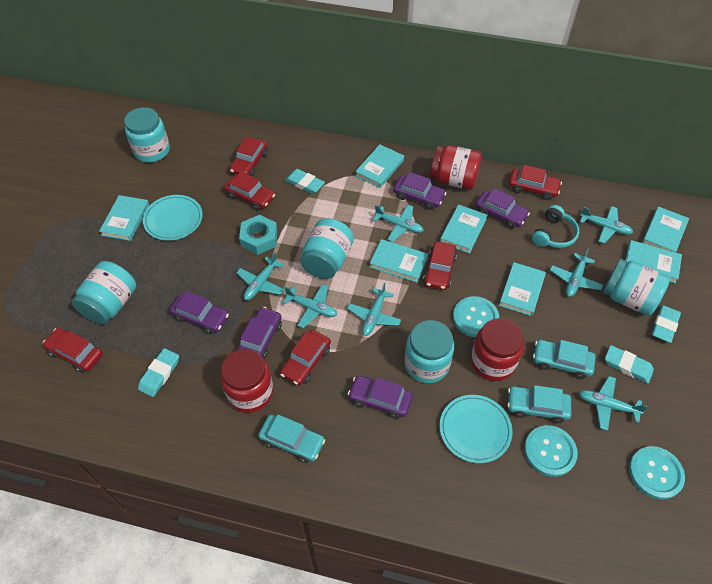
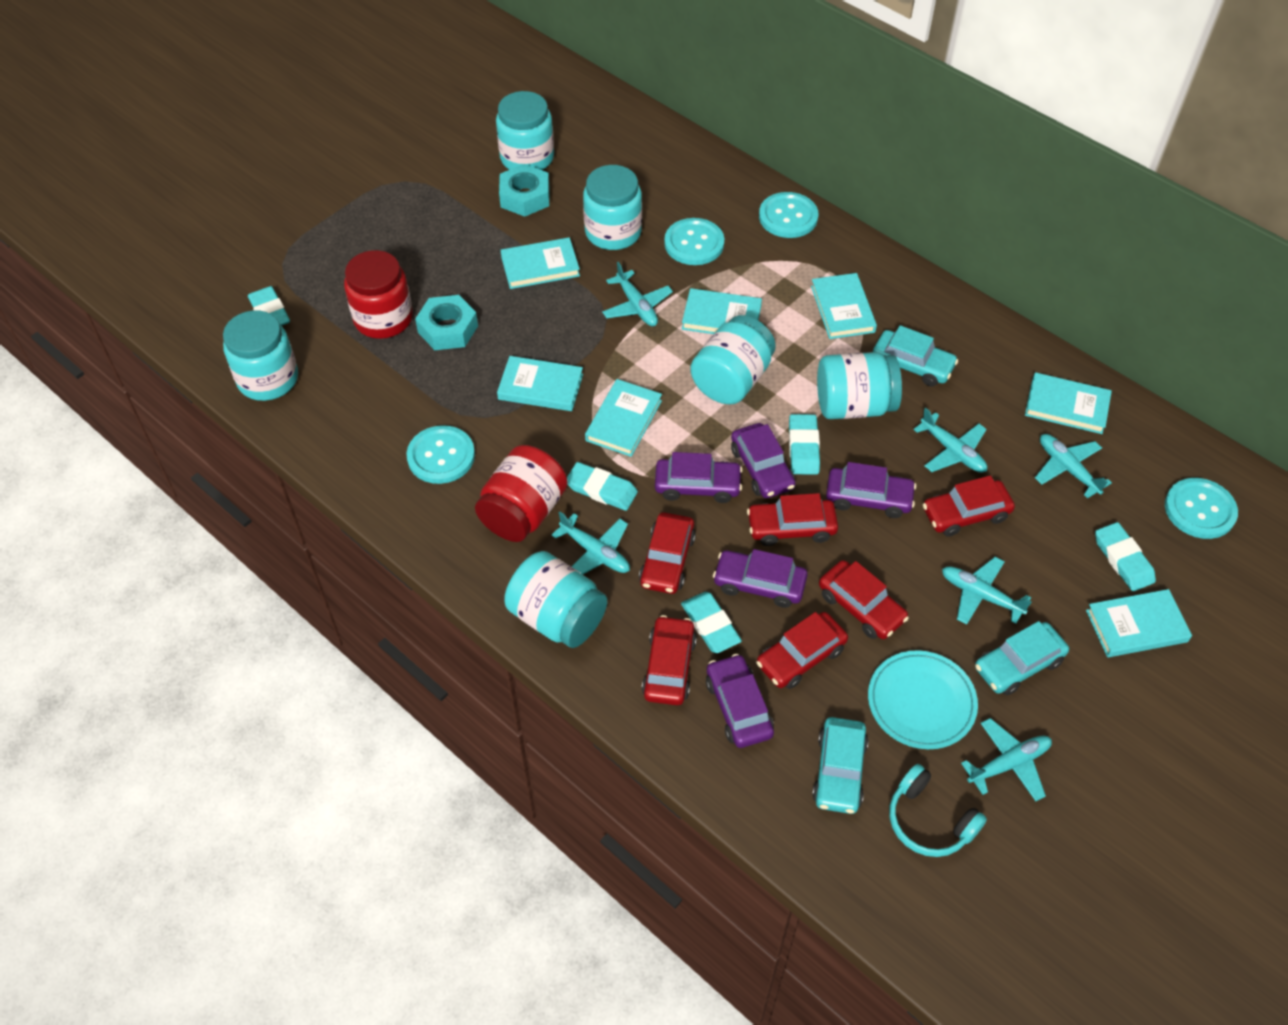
red jar: [220,349,273,413] [430,145,482,190] [471,318,524,381] = 3 -> [344,250,413,339] [475,445,568,542] = 2
turquoise button: [453,296,499,338] [524,425,578,477] [629,446,685,499] = 3 -> [406,425,475,484] [664,218,724,265] [759,192,818,238] [1165,478,1238,539] = 4
turquoise eraser: [138,348,179,397] [285,169,325,194] [605,345,654,383] [652,305,681,343] = 4 -> [248,286,290,326] [567,462,638,511] [681,592,742,653] [789,414,820,475] [1095,522,1156,591] = 5
turquoise jar: [72,261,136,325] [124,107,170,162] [301,218,354,279] [404,320,454,383] [603,259,670,316] = 5 -> [223,310,298,401] [496,91,554,170] [504,551,607,648] [583,165,642,250] [690,315,776,405] [817,352,902,419] = 6
turquoise nut: [239,215,278,255] = 1 -> [415,295,478,350] [499,164,549,217] = 2
turquoise plane: [236,253,284,300] [283,284,337,328] [347,283,401,336] [373,205,424,242] [550,249,603,297] [579,376,648,431] [580,206,633,244] = 7 -> [552,512,630,575] [602,262,673,326] [913,408,987,473] [942,557,1032,625] [961,718,1052,802] [1035,434,1112,498] = 6
turquoise plate: [143,195,203,241] [440,395,513,463] = 2 -> [868,650,978,749] = 1

